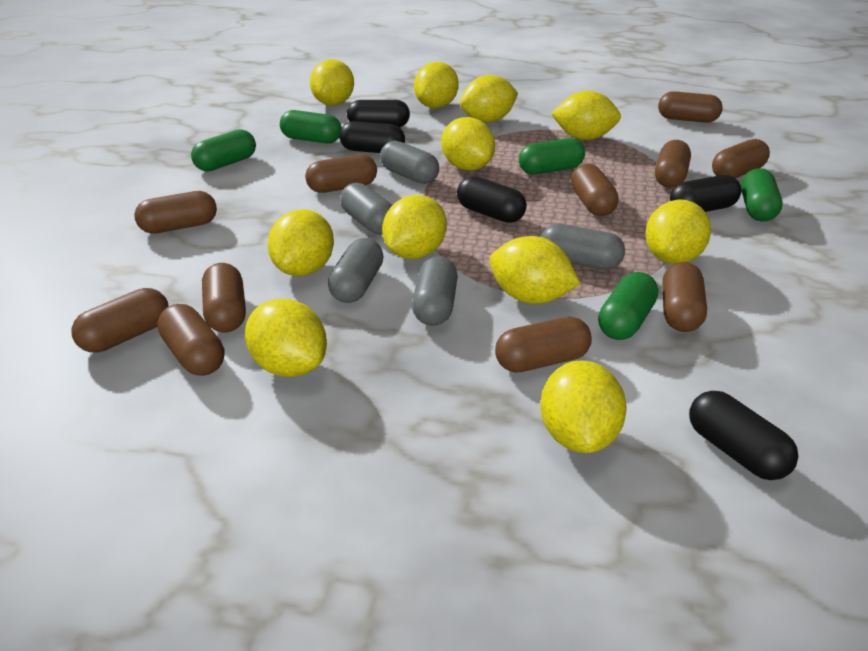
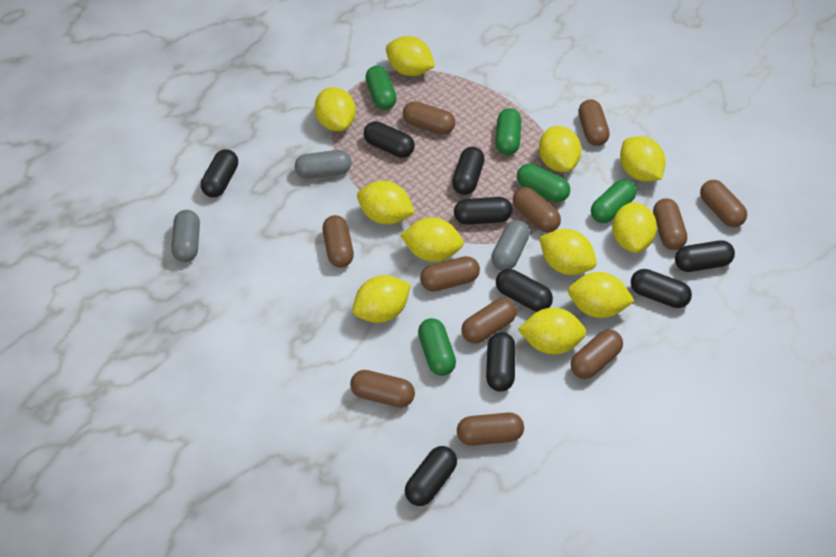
black capsule: [339,121,405,153] [347,100,410,127] [457,176,527,223] [670,175,741,212] [689,391,798,480] = 5 -> [201,149,238,197] [364,121,415,158] [405,446,457,506] [452,147,485,195] [454,197,513,225] [486,332,516,392] [496,269,553,312] [631,269,692,308] [675,240,735,272] = 9
grey capsule: [328,238,384,303] [340,183,392,235] [380,141,439,184] [412,256,458,326] [541,224,625,270] = 5 -> [171,210,200,262] [295,150,351,179] [492,220,530,270] = 3

